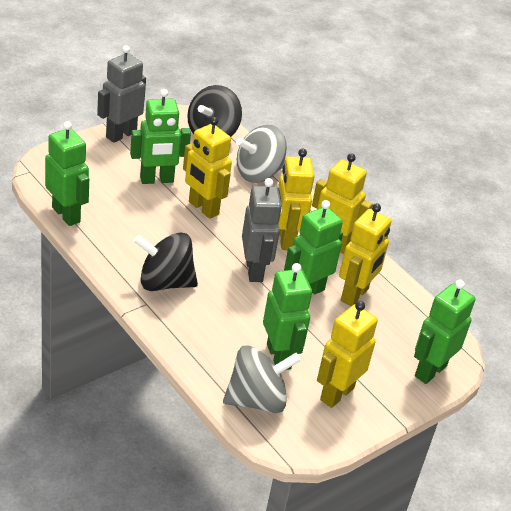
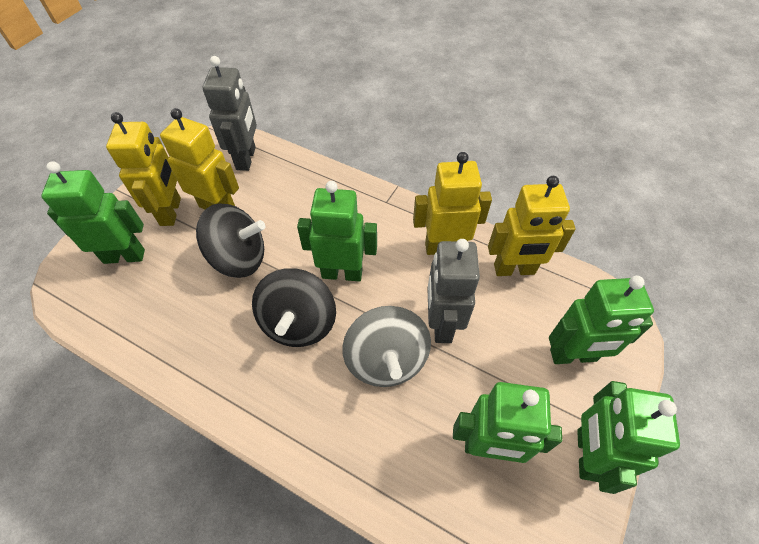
grey spinning top: [223,346,301,413] [236,125,287,183] = 2 -> [342,306,431,387] = 1
yellow robot: [183,117,232,219] [278,149,315,250] [312,153,373,254] [317,301,378,408] [339,203,392,306] = 5 -> [106,112,181,226] [160,108,239,209] [413,152,492,255] [488,176,576,276] = 4

